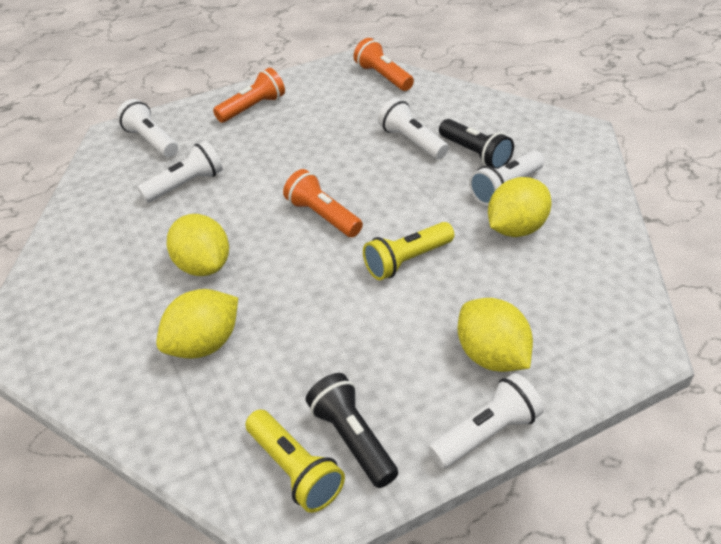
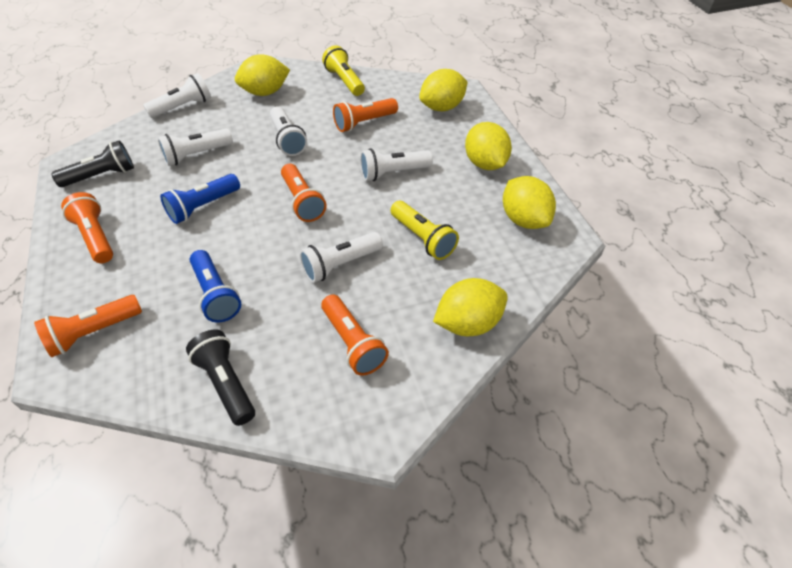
blue flashlight: none = 0 -> [160,174,240,224] [190,250,241,323] = 2
orange flashlight: [213,68,285,123] [283,169,363,237] [354,38,414,91] = 3 -> [34,295,142,357] [61,192,113,263] [281,164,327,222] [321,295,389,376] [333,98,398,132] = 5
yellow lemon: [156,289,238,359] [167,214,229,276] [458,298,533,372] [488,177,552,237] = 4 -> [235,54,290,96] [419,69,468,111] [433,278,508,336] [465,122,512,170] [503,176,556,229] = 5

